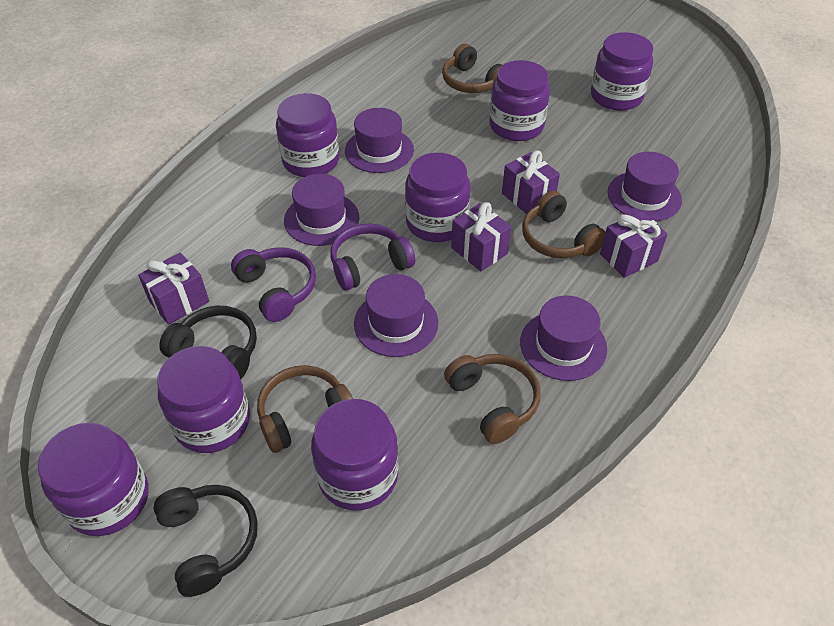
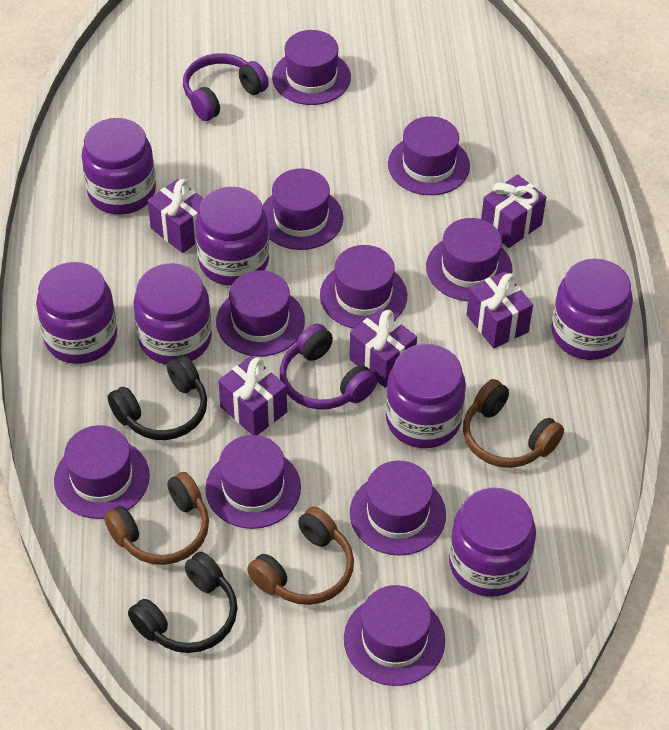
brown headphones: [257,365,353,453] [442,44,502,93] [444,354,541,444] [522,191,606,258] = 4 -> [104,472,209,565] [247,506,354,605] [463,379,564,468] = 3
purple gift: [138,252,209,325] [451,202,511,272] [502,150,560,214] [600,211,668,278] = 4 -> [147,179,204,253] [218,356,287,435] [349,309,417,388] [467,272,533,348] [481,174,546,248] = 5
purple hat: [284,174,359,246] [345,108,414,173] [354,274,439,357] [520,295,607,381] [607,152,682,221] = 5 -> [54,425,150,519] [205,435,301,529] [216,270,305,357] [262,169,343,250] [272,30,351,105] [320,245,407,329] [344,585,445,686] [350,461,446,555] [388,116,470,195] [426,218,513,301] = 10

